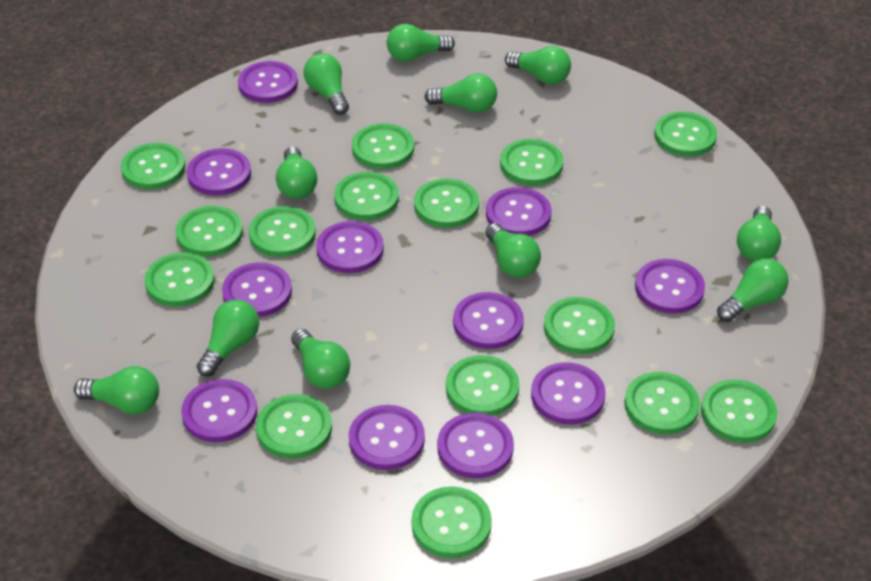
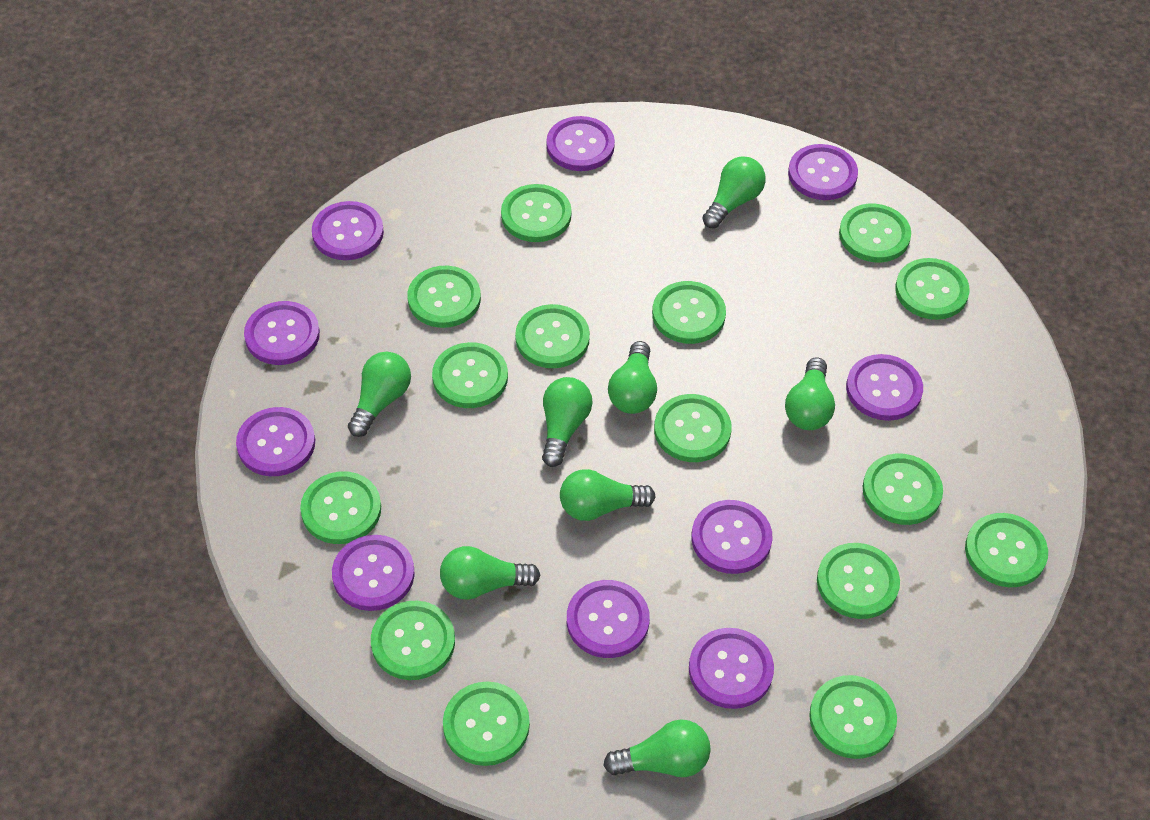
green light bulb: [74,366,159,414] [197,300,259,377] [276,147,317,199] [291,329,350,389] [304,53,349,115] [387,24,455,62] [424,73,497,113] [485,223,541,278] [505,46,571,84] [717,258,789,322] [737,206,781,261] = 11 -> [348,352,411,437] [440,546,540,600] [542,377,593,467] [560,469,656,521] [603,719,711,777] [608,341,657,414] [702,156,766,228] [785,357,835,430] = 8
purple button: [181,379,257,442] [187,148,251,196] [222,263,292,317] [238,61,298,103] [316,221,384,273] [349,405,425,470] [437,413,514,479] [453,292,524,349] [486,187,552,236] [531,362,606,425] [635,259,705,314] = 11 -> [236,407,315,476] [244,301,320,365] [312,201,384,260] [332,535,415,611] [546,116,615,171] [567,580,650,658] [689,628,774,709] [691,500,772,574] [788,144,858,200] [846,354,923,421] = 10

